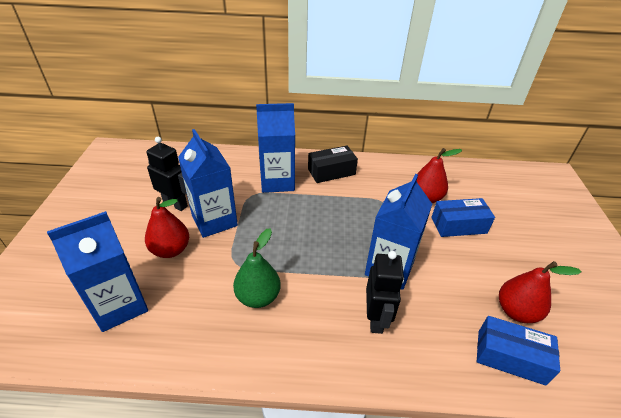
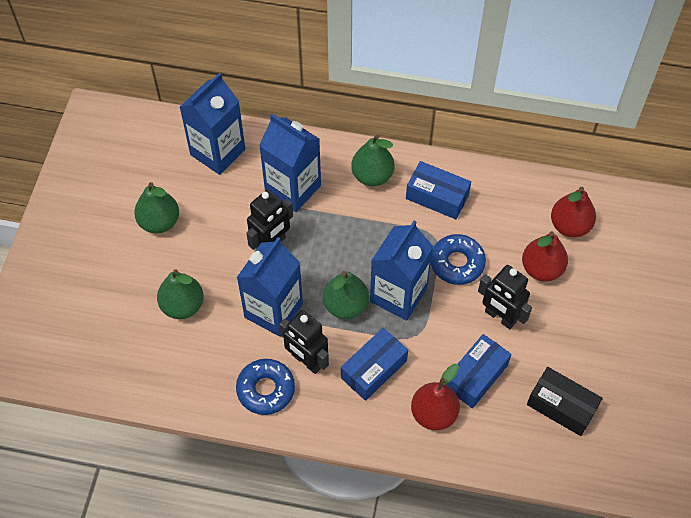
black robot: [146,137,188,211] [366,251,404,334] = 2 -> [246,189,293,250] [279,310,329,374] [478,265,532,329] = 3
blue box: [431,198,495,237] [477,316,560,386] = 2 -> [341,328,408,401] [406,161,471,219] [446,334,511,408] = 3
blue donut: none = 0 -> [236,359,295,415] [431,234,486,285] = 2
green pear: [233,228,281,308] = 1 -> [134,182,179,234] [157,269,204,319] [323,271,369,319] [351,134,394,186] = 4

